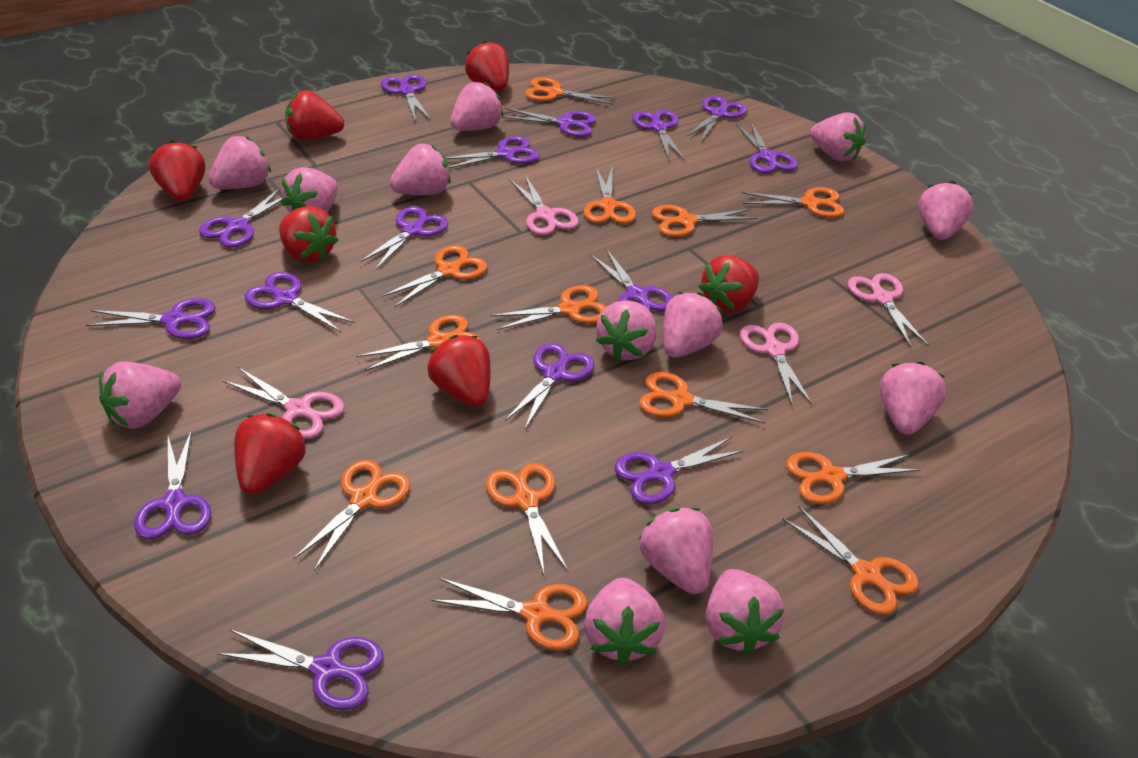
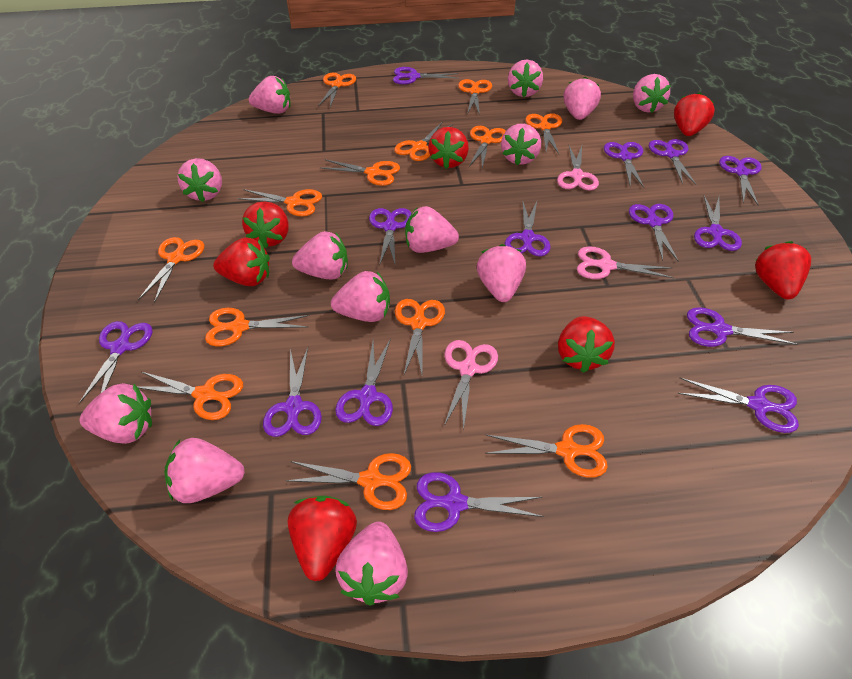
pink scissors: [222,367,344,439] [509,175,579,235] [740,323,813,406] [848,273,929,347] = 4 -> [444,340,498,431] [557,145,599,191] [577,246,674,279] = 3
purple scissors: [86,298,215,339] [134,430,211,539] [199,188,282,248] [217,629,383,710] [244,272,355,332] [360,206,448,270] [381,74,431,120] [445,136,539,168] [501,108,596,137] [505,343,594,429] [590,249,673,311] [614,437,745,504] [632,110,685,160] [687,96,747,142] [736,122,797,173] = 15 -> [79,321,152,404] [263,347,322,437] [335,339,393,426] [369,208,412,266] [393,67,459,84] [414,472,544,532] [505,201,551,256] [604,142,644,188] [629,204,679,262] [649,139,697,185] [678,378,799,433] [687,307,798,347] [694,196,742,251] [719,156,762,205] = 14

